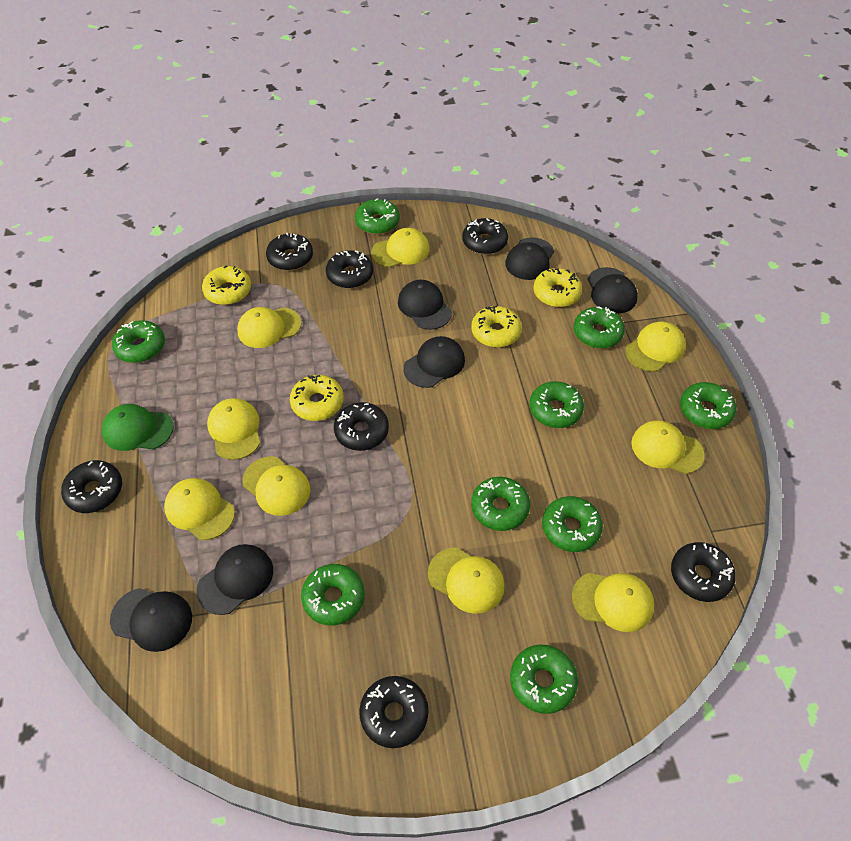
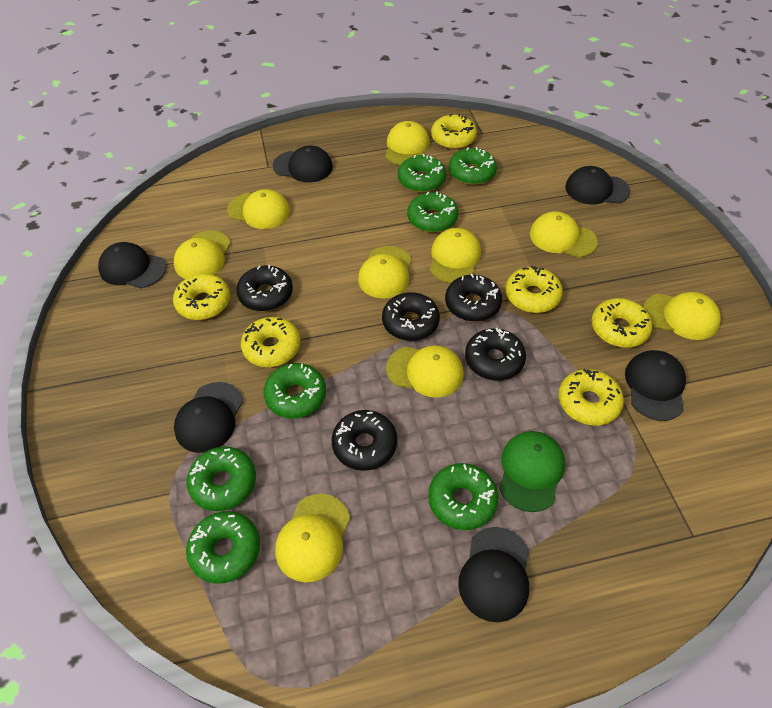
black donut: [61,460,122,513] [266,233,313,271] [326,250,373,288] [334,402,389,451] [359,676,429,748] [462,218,508,254] [671,542,736,602] = 7 -> [236,265,293,311] [332,410,397,471] [382,292,440,341] [445,274,502,322] [465,328,526,381] = 5
green donut: [112,320,165,363] [301,564,365,625] [355,198,400,234] [471,477,530,531] [510,645,578,714] [529,381,584,428] [542,496,603,552] [574,307,625,349] [680,382,736,429] = 9 -> [186,511,260,584] [187,446,256,511] [263,363,326,419] [398,154,446,192] [407,192,458,232] [428,463,498,530] [449,147,497,185] = 7
yellow donut: [202,265,251,305] [290,375,344,421] [471,306,522,348] [533,268,582,307] = 4 -> [173,274,230,320] [241,317,300,367] [431,114,477,149] [506,265,563,313] [559,369,624,426] [591,298,652,348] = 6

